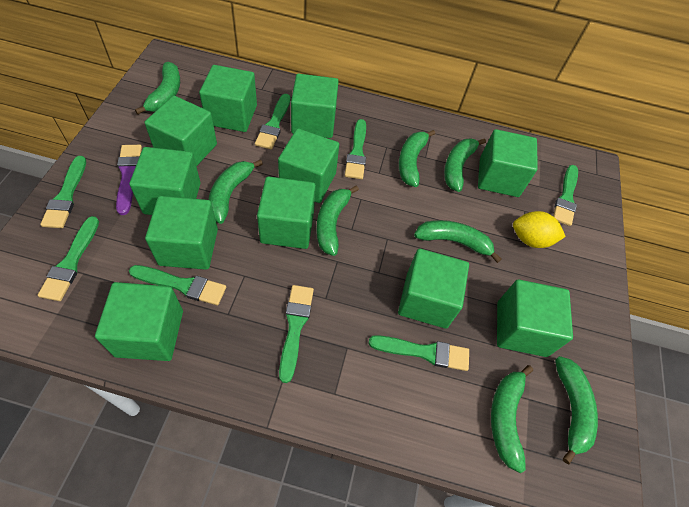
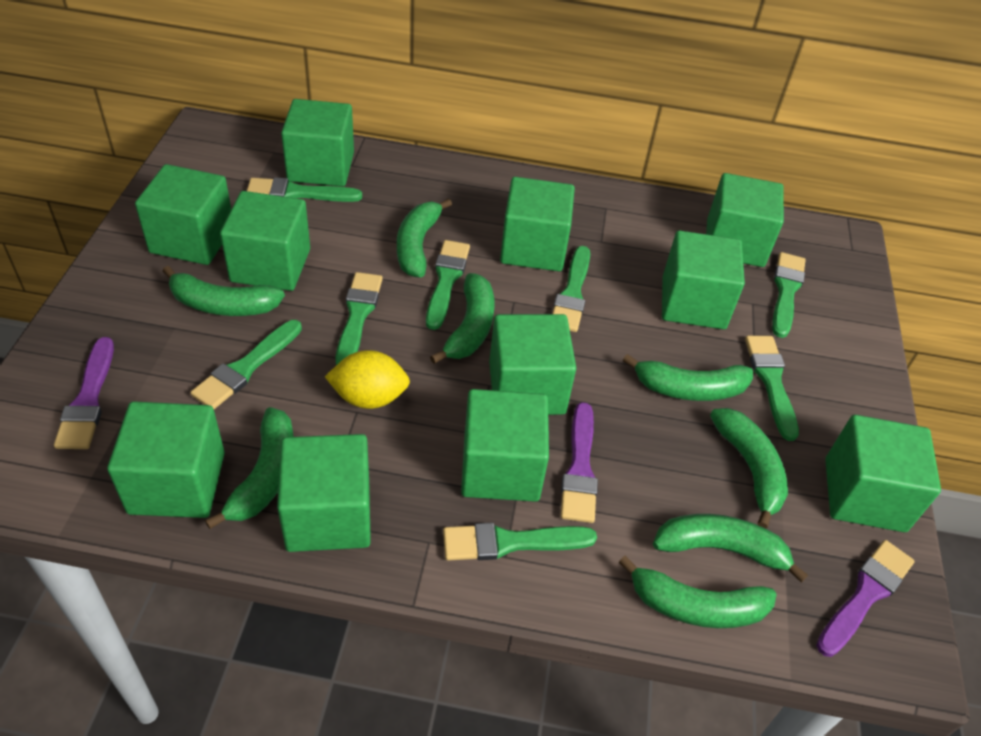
purple brush: [116,145,142,215] = 1 -> [54,337,114,449] [561,402,598,523] [816,540,915,657] = 3

